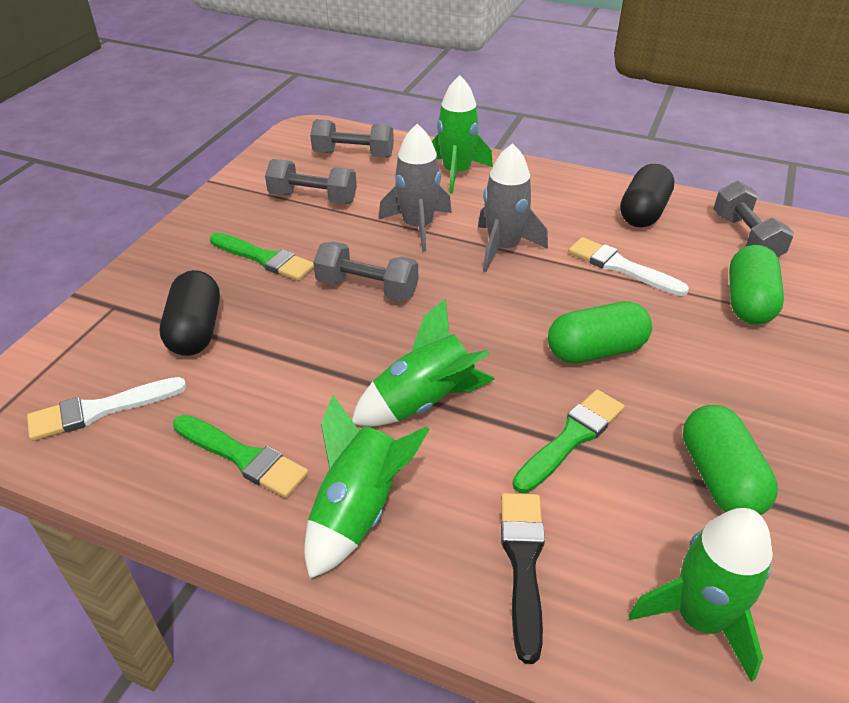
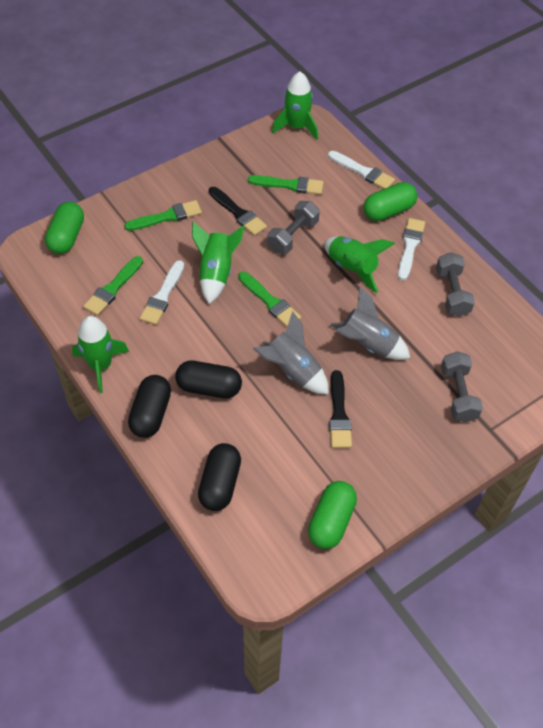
black brush: [501,493,545,664] = 1 -> [209,187,267,236] [329,370,352,448] = 2
black capsule: [160,270,220,356] [620,164,675,228] = 2 -> [128,375,171,438] [175,361,242,398] [198,443,241,511] = 3
green brush: [173,415,308,498] [210,232,314,281] [512,389,624,493] = 3 -> [83,256,143,316] [125,200,202,231] [238,272,301,327] [248,175,324,195] = 4
grey dumbbell: [265,159,357,204] [310,119,394,158] [313,241,418,301] [713,181,794,257] = 4 -> [267,201,320,254] [436,252,475,317] [441,351,483,422] = 3
white brush: [27,377,186,441] [568,237,689,296] = 2 -> [140,260,184,325] [328,151,395,189] [398,218,425,281] = 3

